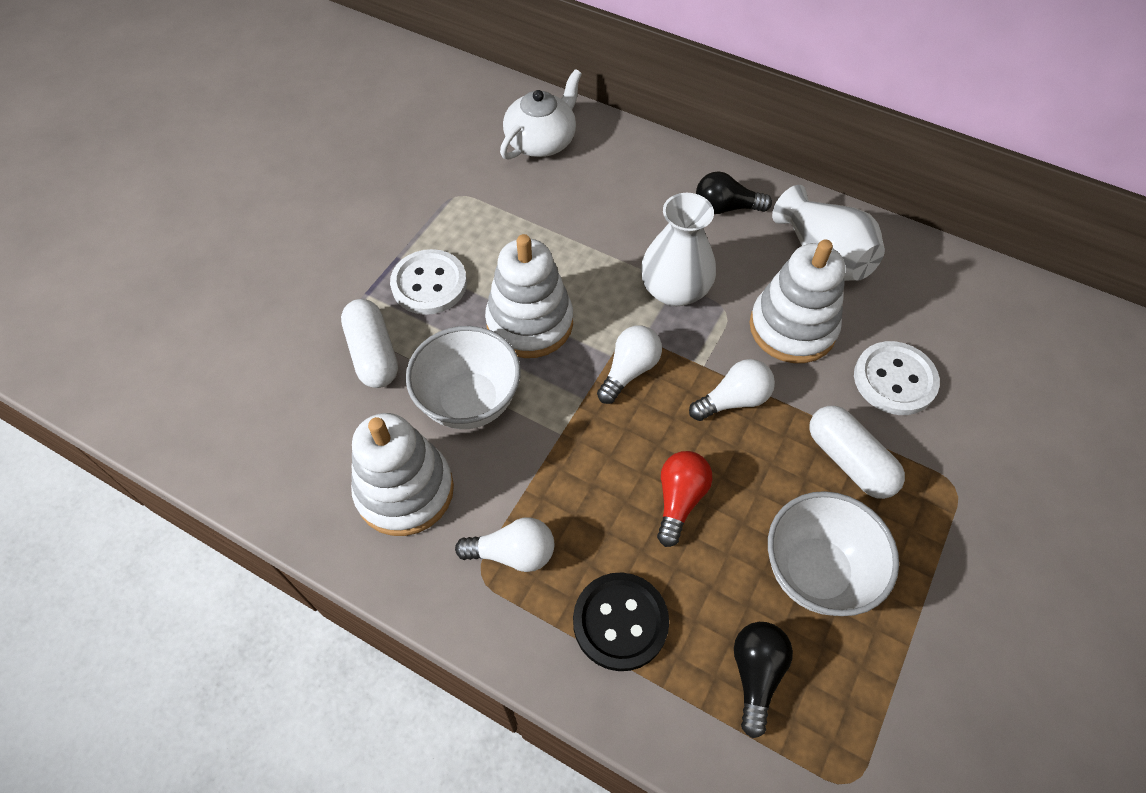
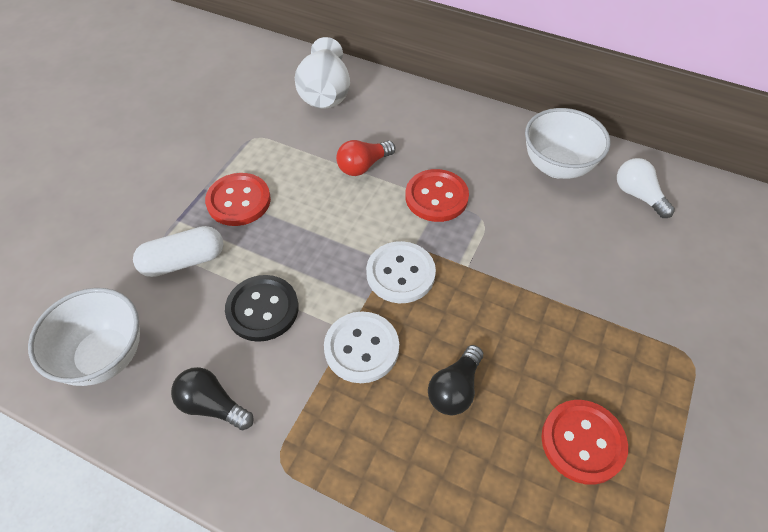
red button: none = 0 -> [205,173,271,226] [405,169,469,222] [541,400,628,485] = 3
white capsule: [341,299,398,388] [809,406,905,499] = 2 -> [133,226,223,277] = 1
white light bulb: [455,517,554,572] [597,325,662,404] [689,359,775,421] = 3 -> [617,158,675,218] = 1
white stacking toy: [351,413,454,536] [485,234,573,358] [749,240,846,363] = 3 -> none = 0
white teapot: [500,69,582,160] = 1 -> none = 0
white vase: [641,193,716,306] [772,185,885,281] = 2 -> [295,37,350,109] = 1

